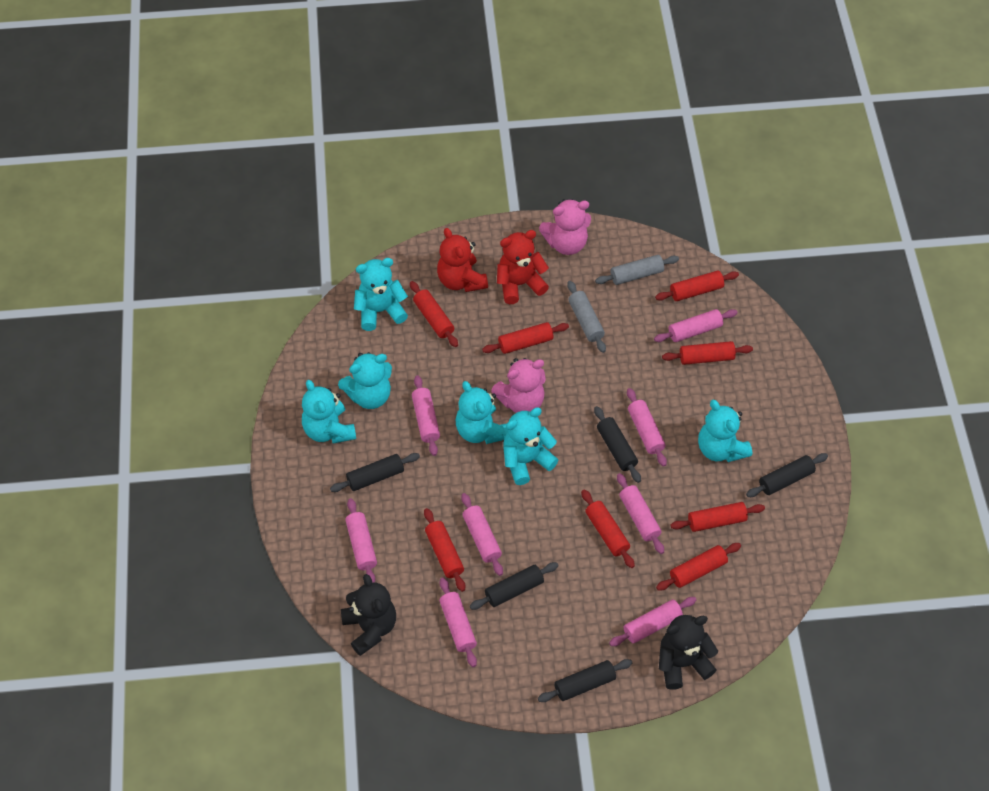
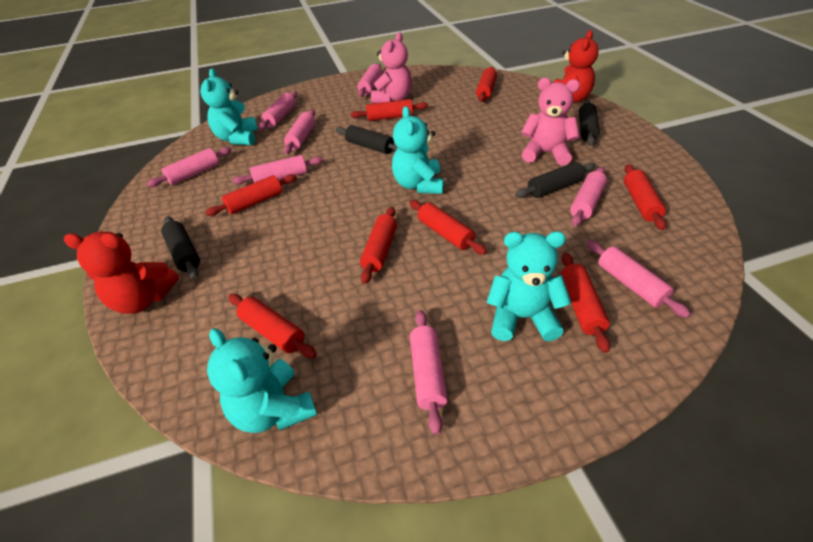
black rolling pin: [330,453,420,492] [470,562,559,610] [538,659,632,702] [594,406,641,483] [746,453,828,497] = 5 -> [161,216,200,279] [335,125,398,154] [515,162,596,198] [579,101,600,146] = 4
black teddy bear: [341,574,396,656] [659,615,718,690] = 2 -> none = 0
grey rolling pin: [567,281,606,353] [595,255,679,285] = 2 -> none = 0
turquoise teddy bear: [302,380,356,444] [338,352,392,409] [354,258,408,331] [456,381,508,444] [503,407,558,485] [698,400,752,462] = 6 -> [200,68,258,145] [207,328,317,433] [392,106,444,194] [486,231,571,342] = 4

